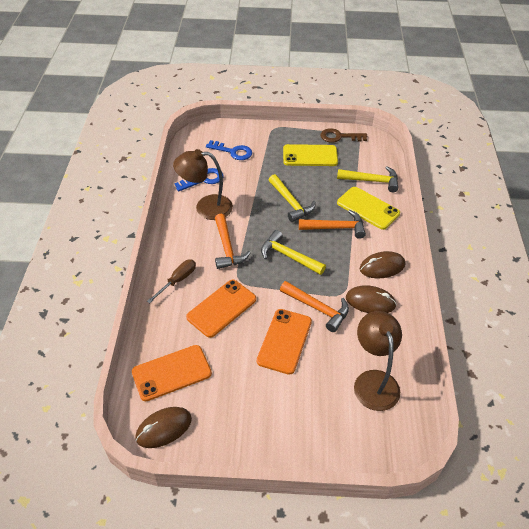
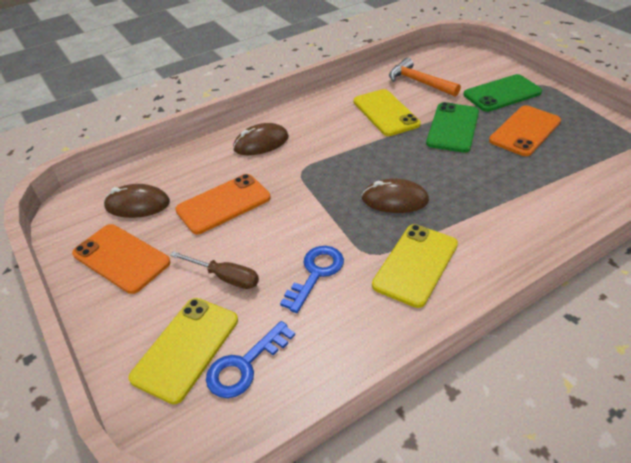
brown key: [320,128,367,143] = 1 -> none = 0
brown lamp: [173,149,233,220] [354,311,402,411] = 2 -> none = 0
green phone: none = 0 -> [426,102,479,153] [463,74,542,112] = 2
orange hammer: [215,214,251,269] [280,281,349,332] [299,210,366,239] = 3 -> [389,58,461,97] = 1
yellow hammer: [261,230,326,275] [269,174,316,222] [337,166,398,192] = 3 -> none = 0
yellow phone: [283,144,338,166] [337,187,400,230] = 2 -> [129,298,238,404] [353,89,421,136] [372,224,458,308] = 3

